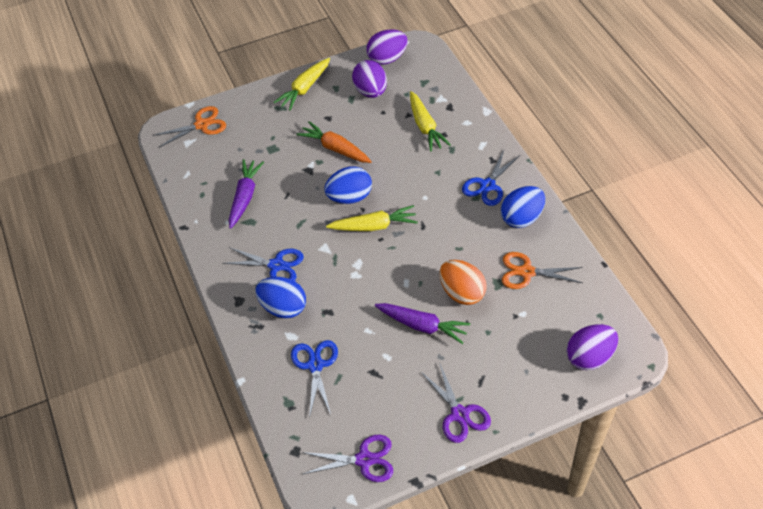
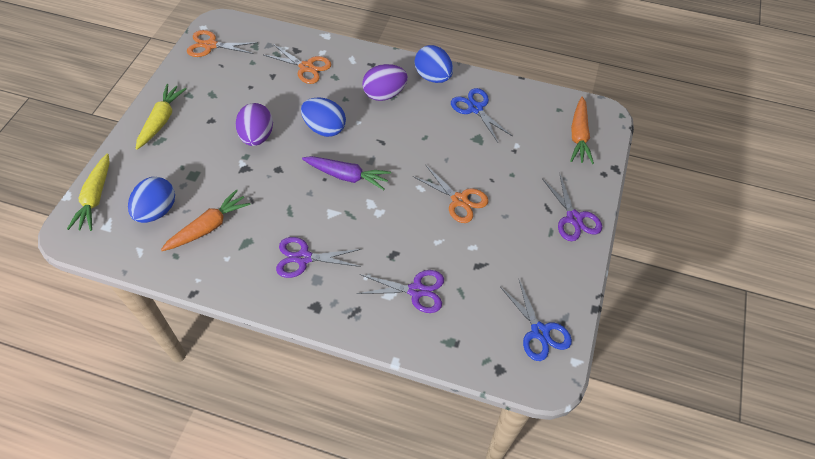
blue scissors: [222,247,304,281] [291,340,338,418] [462,150,520,206] = 3 -> [451,88,513,143] [500,278,572,361] = 2
orange carrot: [296,121,372,163] = 1 -> [161,189,251,251] [570,96,594,164] = 2
orange egg: [439,260,487,305] = 1 -> none = 0
orange scissors: [153,106,226,147] [502,252,583,289] = 2 -> [187,30,258,57] [264,44,331,84] [413,164,489,223] = 3
purple carrot: [229,159,264,229] [375,303,470,344] = 2 -> [302,156,391,190] = 1
purple egg: [352,60,387,98] [367,29,408,65] [567,324,618,370] = 3 -> [236,103,273,146] [362,64,408,101] = 2
purple scissors: [302,435,393,482] [421,362,491,443] = 2 -> [276,237,362,278] [357,270,444,313] [542,173,602,241] = 3
yellow carrot: [273,58,330,110] [326,205,418,231] [410,91,451,152] = 3 -> [67,153,110,231] [136,84,187,150] = 2

